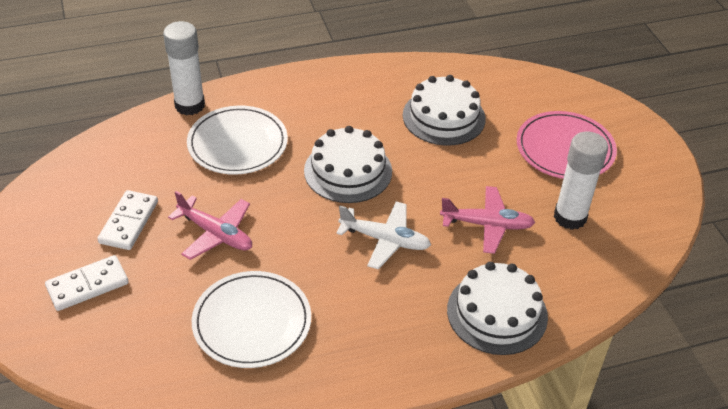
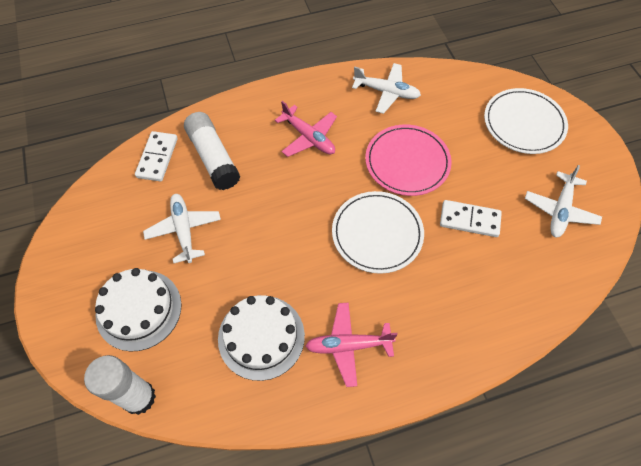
white cake: [304,126,392,203] [403,75,486,146] [447,262,548,355] = 3 -> [95,268,182,352] [218,295,305,381] = 2
white plane: [336,202,431,269] = 1 -> [143,194,221,263] [352,63,421,114] [525,165,602,237] = 3

